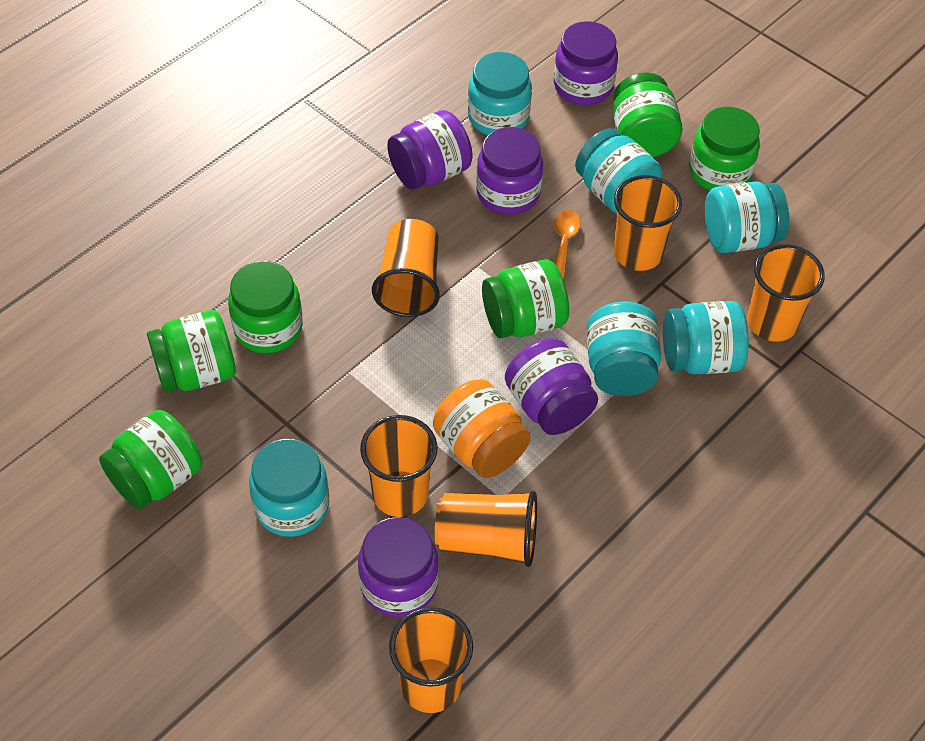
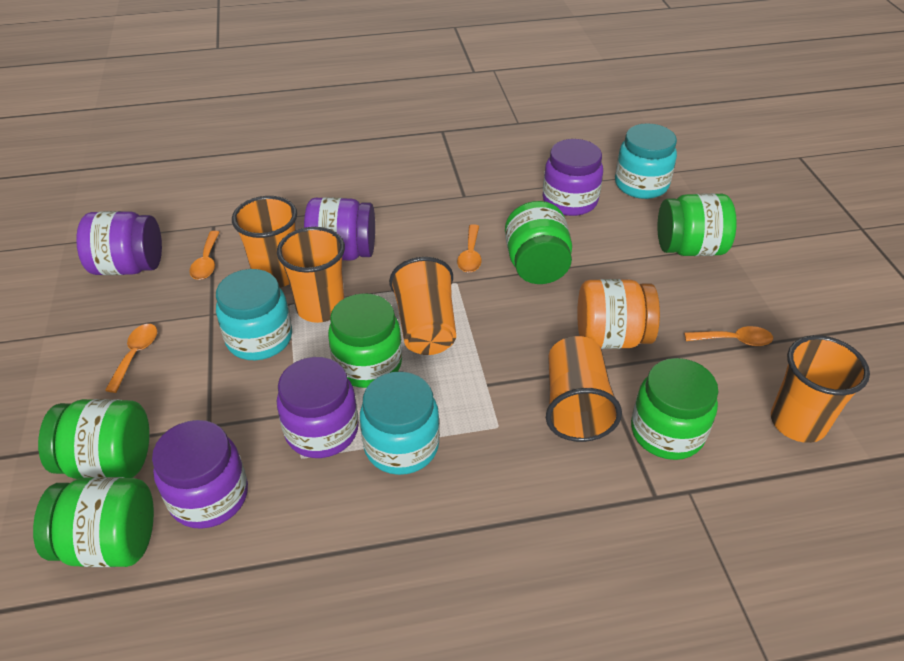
orange cup: [360,415,438,517] [372,219,440,317] [389,607,473,713] [435,491,537,567] [613,175,682,271] [747,244,825,342] = 6 -> [232,196,297,288] [277,227,345,323] [389,257,456,355] [546,336,622,442] [771,335,870,443] = 5
orange spoon: [555,210,581,279] = 1 -> [105,324,157,393] [189,231,220,280] [457,224,482,273] [684,326,773,346] = 4
turquoise jar: [249,439,329,537] [468,52,532,135] [575,128,662,213] [587,302,661,396] [663,301,749,374] [705,181,789,253] = 6 -> [216,269,292,360] [360,372,440,475] [615,123,677,199] = 3

